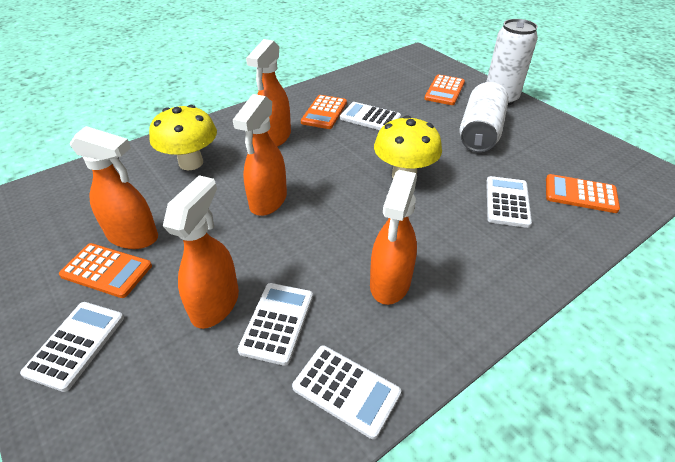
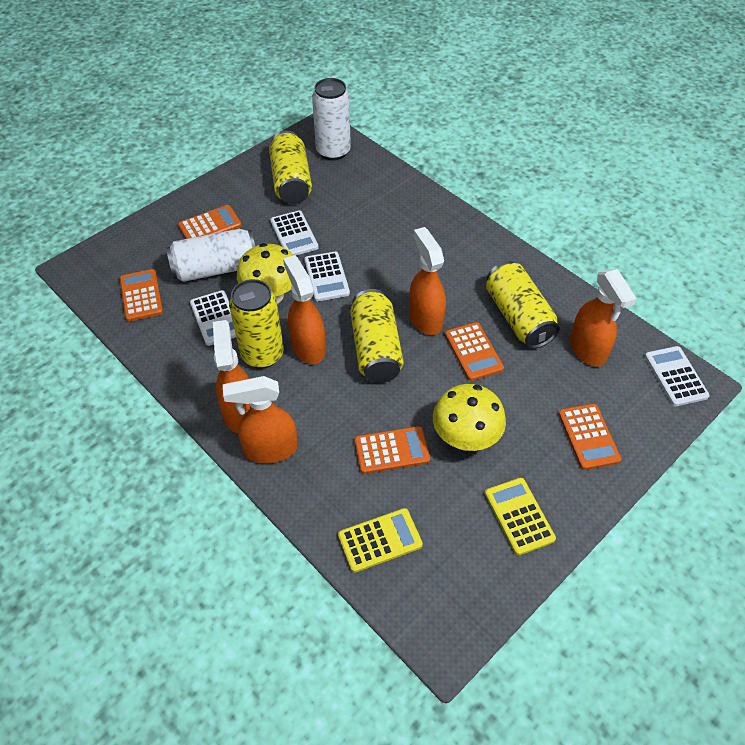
orange calculator: [59,243,152,298] [301,95,347,129] [424,75,465,105] [546,174,620,213] = 4 -> [120,269,163,321] [178,205,242,239] [355,426,430,474] [445,322,504,381] [559,404,621,470] = 5
white calculator: [20,302,124,392] [238,283,313,366] [292,346,401,439] [340,102,401,130] [486,176,532,228] = 5 -> [190,290,236,346] [270,210,319,256] [304,252,350,301] [645,346,710,406] = 4
yellow calculator: none = 0 -> [338,508,423,573] [485,478,556,556] = 2
yellow can: none = 0 -> [229,279,284,368] [269,131,312,204] [350,289,404,383] [486,261,560,349] = 4

